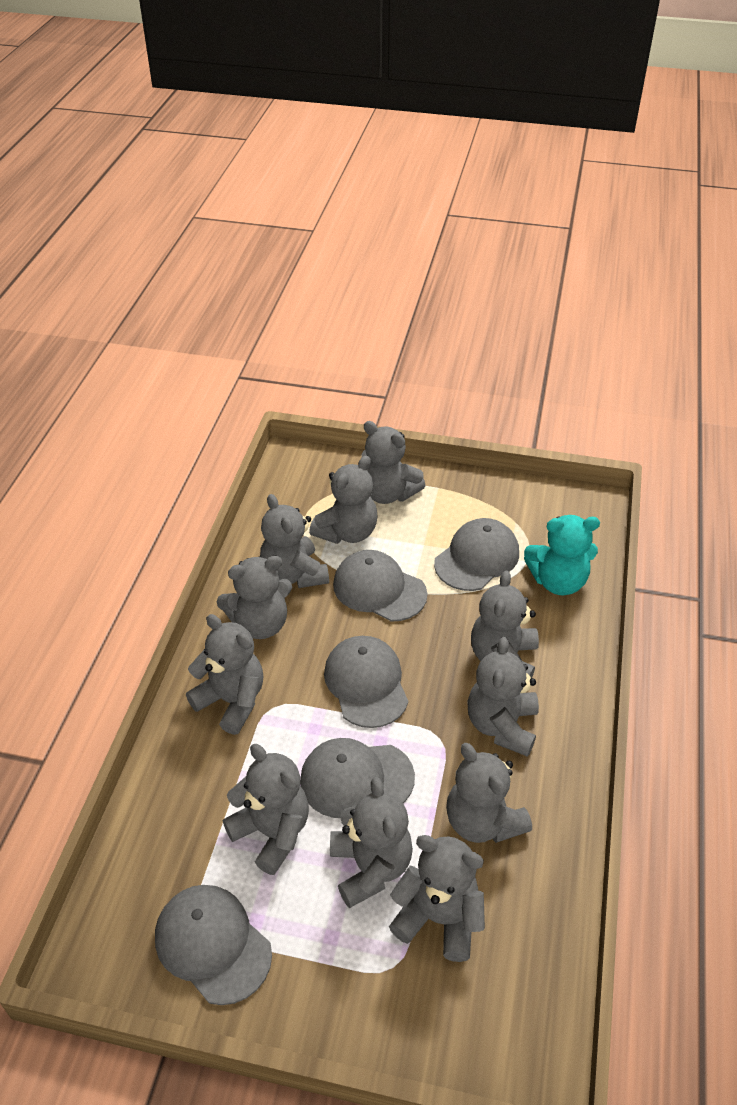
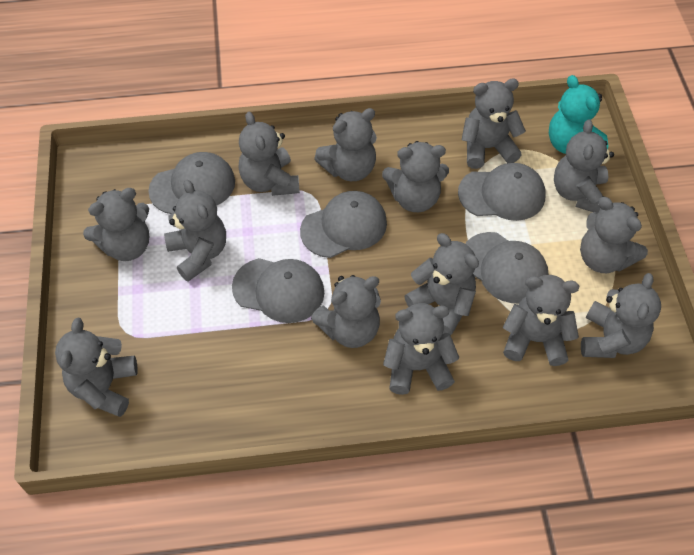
grey teddy bear: [186,614,263,735] [216,556,292,639] [223,744,309,875] [260,494,329,588] [309,455,378,544] [330,777,413,908] [361,421,426,504] [389,835,485,962] [446,743,532,843] [468,637,539,757] [471,571,539,678] = 11 -> [55,318,138,417] [83,188,149,261] [164,180,226,281] [239,112,300,196] [311,275,381,348] [314,108,377,181] [382,141,449,212] [383,303,460,395] [405,233,479,336] [462,79,526,169] [503,275,579,366] [554,119,614,213] [580,197,648,273] [581,273,661,358] = 14

